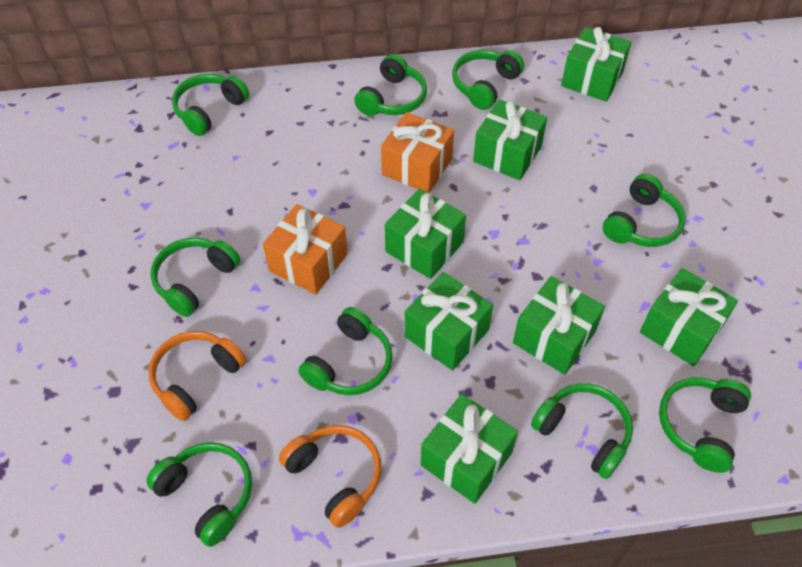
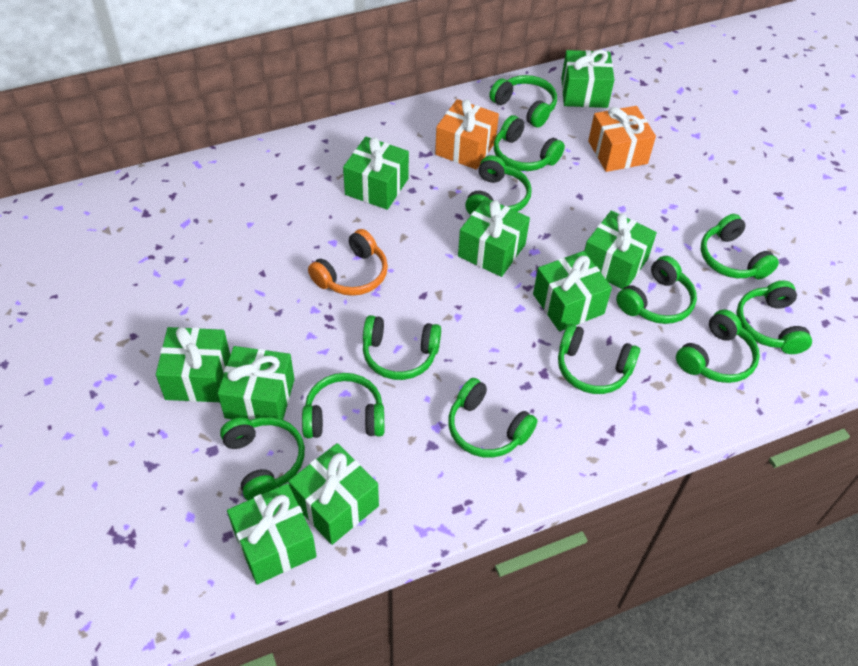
green gift: [385,188,466,279] [405,272,493,371] [421,394,518,504] [473,99,547,180] [513,276,605,375] [561,27,632,102] [640,268,738,366] = 7 -> [156,327,230,402] [218,346,295,420] [227,484,317,585] [288,443,379,545] [343,137,409,210] [458,198,530,277] [533,251,612,331] [561,50,614,108] [584,210,657,289] = 9
green headphones: [146,442,252,547] [150,238,240,317] [172,74,249,136] [298,307,393,395] [354,54,427,116] [452,50,524,110] [531,383,633,479] [603,174,686,247] [659,377,751,473] = 9 -> [220,417,305,501] [302,373,385,438] [363,315,441,380] [448,378,538,458] [465,155,532,215] [489,75,557,128] [494,115,565,171] [558,324,640,394] [616,256,697,324] [676,309,760,383] [701,214,779,279] [736,280,812,354] = 12
orange headphones: [148,331,246,421] [279,425,382,528] = 2 -> [308,229,388,296] = 1

